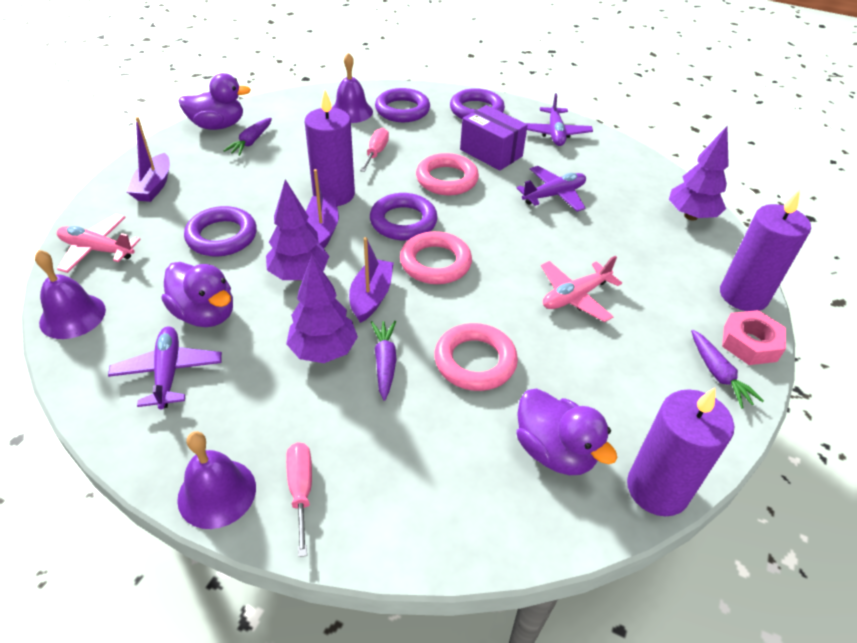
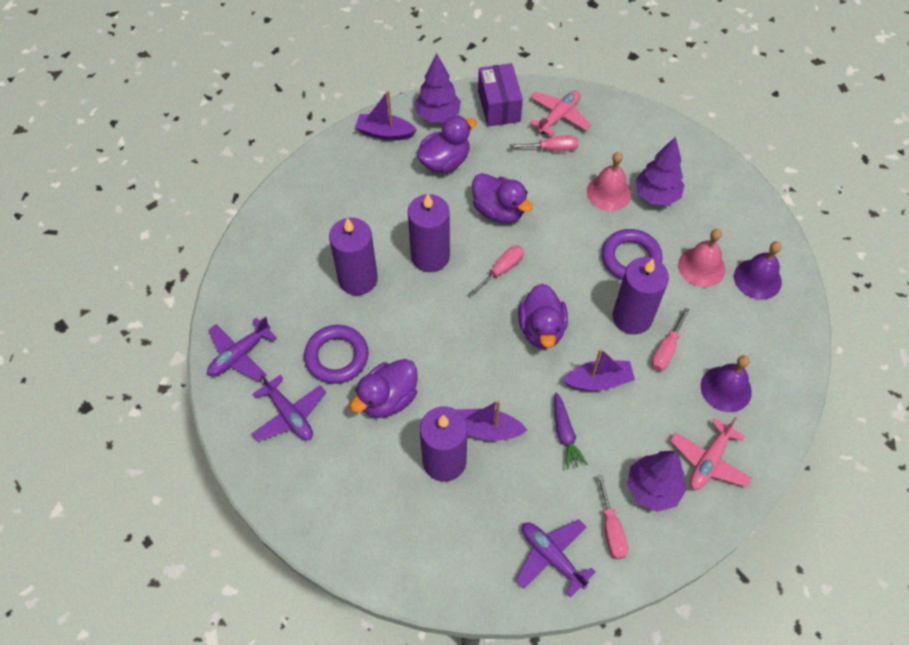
pink bell: none = 0 -> [587,152,632,211] [678,229,725,287] = 2
pink nut: [722,310,786,365] = 1 -> none = 0
pink ring: [400,231,472,284] [416,153,479,195] [434,323,518,391] = 3 -> none = 0
pink screwdriver: [286,442,312,557] [360,128,389,172] = 2 -> [469,246,524,296] [510,136,579,152] [597,475,628,559] [652,308,689,371] = 4
purple bell: [35,250,106,339] [177,431,256,529] [332,53,373,123] = 3 -> [701,355,752,412] [734,241,782,300] = 2
purple candle: [305,90,355,206] [627,388,734,517] [720,190,811,311] = 3 -> [329,218,378,295] [408,194,450,272] [420,406,468,482] [613,257,669,334] = 4
purple carrot: [223,118,272,156] [371,321,397,401] [691,330,764,409] = 3 -> [554,392,587,469] = 1
purple duck: [162,262,233,327] [179,73,251,130] [517,389,618,475] = 3 -> [350,359,418,418] [417,115,477,173] [472,173,533,223] [518,284,568,349] = 4
purple ring: [184,206,257,257] [370,193,438,240] [375,88,430,122] [450,88,505,119] = 4 -> [304,325,369,384] [601,229,663,280] = 2

